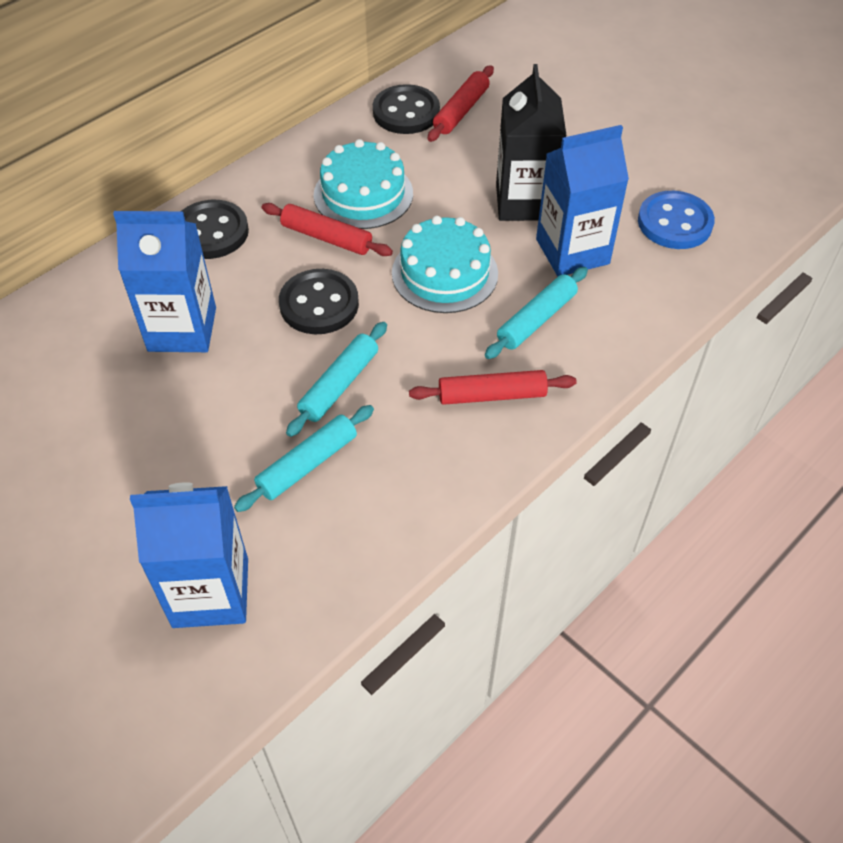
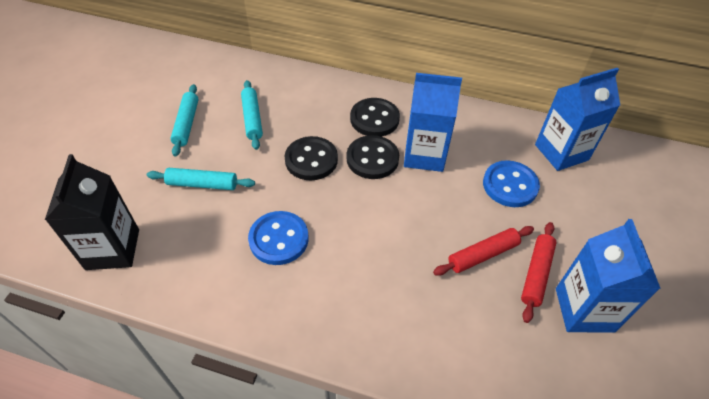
blue button: [638,191,715,249] = 1 -> [248,211,309,265] [483,160,540,207] = 2
red rolling pin: [262,203,393,256] [409,370,577,405] [428,65,494,142] = 3 -> [433,226,534,276] [521,222,556,323] = 2
turquoise cake: [314,139,413,229] [392,216,498,313] = 2 -> none = 0

